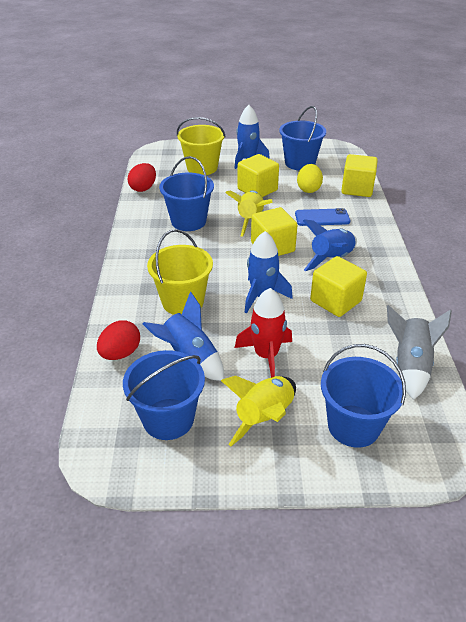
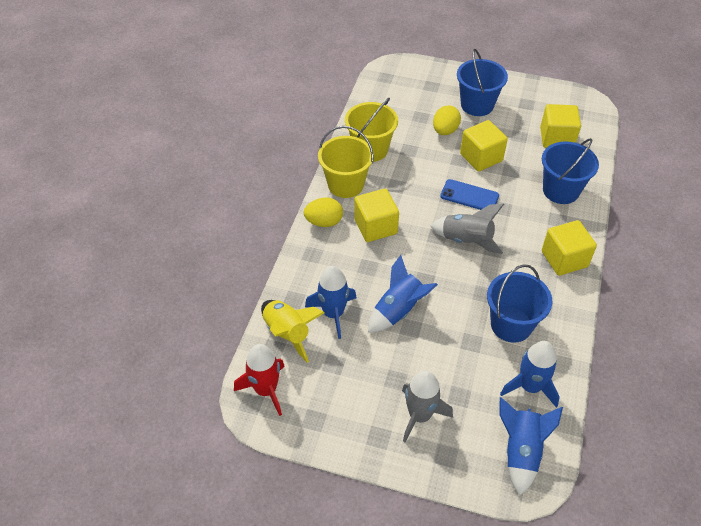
blue bucket: [123,350,205,440] [159,156,214,231] [279,106,326,170] [321,344,406,448] = 4 -> [457,49,508,116] [487,264,553,343] [542,138,599,204] = 3
grey rocket: [387,305,452,400] = 1 -> [402,371,453,442] [431,204,504,254] = 2
red egg: [97,321,140,360] [128,163,156,192] = 2 -> none = 0
yellow egg: [297,164,323,193] = 1 -> [304,198,343,227] [433,106,461,135] = 2
yellow rocket: [221,376,296,446] [225,190,273,237] = 2 -> [261,300,325,363] = 1

